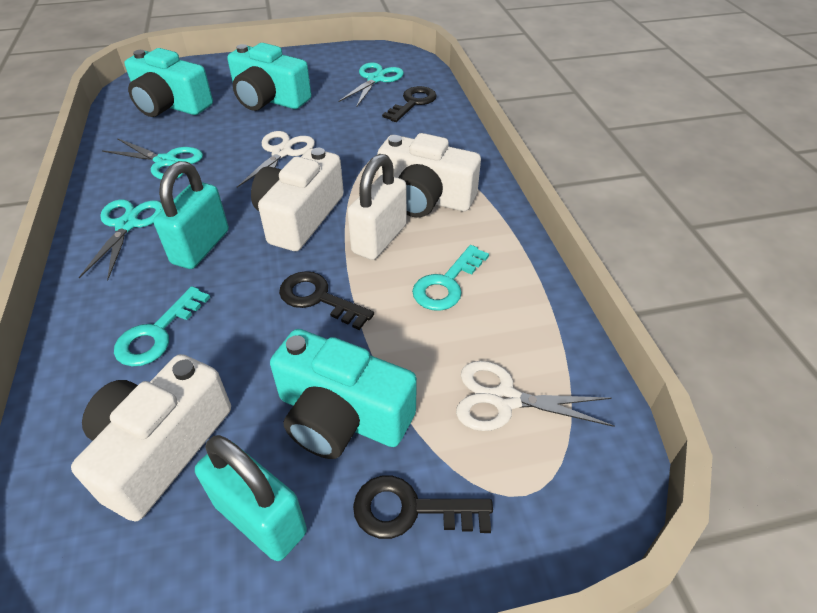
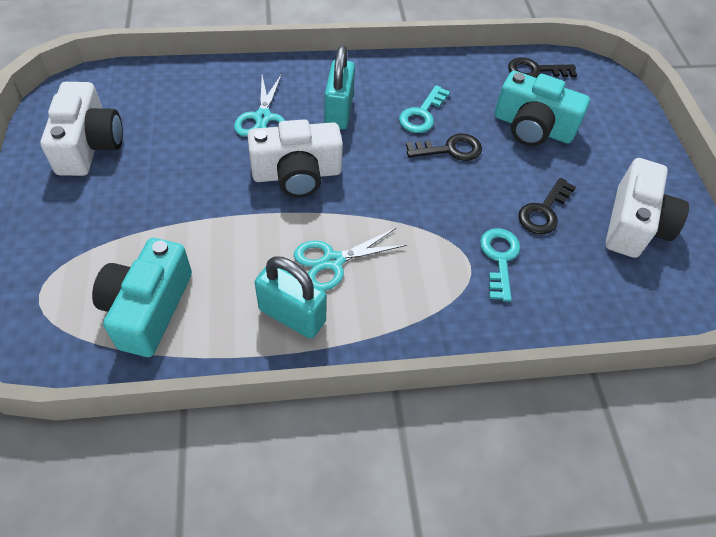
turquoise camera: [124,48,213,117] [227,43,311,111] [270,329,417,459] = 3 -> [92,238,192,357] [494,71,590,146] = 2
turquoise scissors: [79,199,163,280] [102,138,203,179] [338,62,404,108] = 3 -> [234,74,285,137] [294,228,407,291] = 2
white padlock: [347,154,407,260] = 1 -> none = 0
white scissors: [237,131,315,188] [456,361,615,431] = 2 -> none = 0

